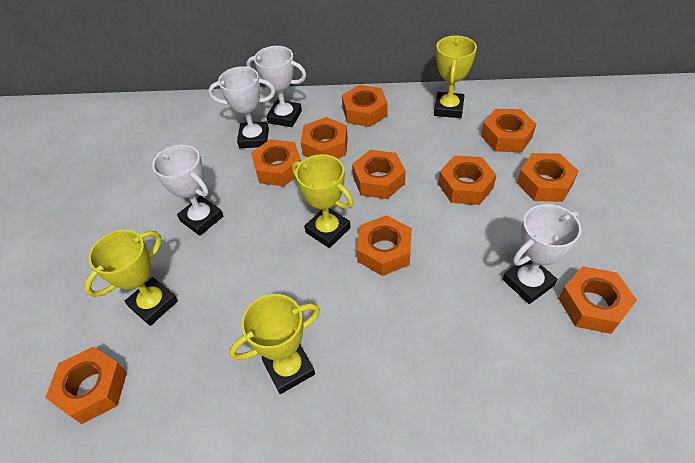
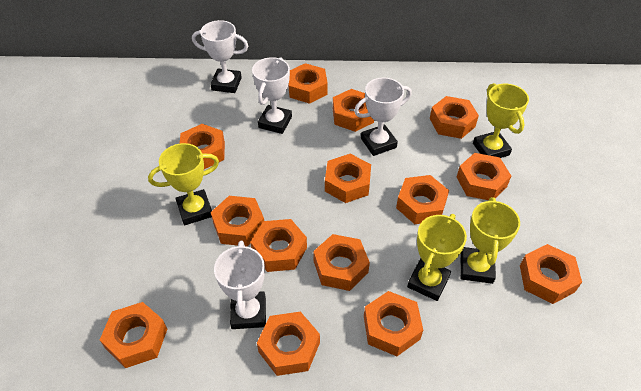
orange nut: [45,347,127,424] [251,139,301,186] [301,117,348,159] [342,85,387,127] [352,150,406,199] [357,215,412,276] [438,155,497,205] [481,109,536,152] [517,153,579,202] [558,266,637,334] = 10 -> [100,302,167,368] [180,124,225,169] [211,196,264,247] [251,219,307,272] [257,312,320,376] [288,63,328,104] [313,234,370,291] [325,154,371,203] [333,89,374,132] [364,291,423,356] [396,175,449,224] [430,96,479,139] [457,153,511,200] [520,244,582,304] = 14

